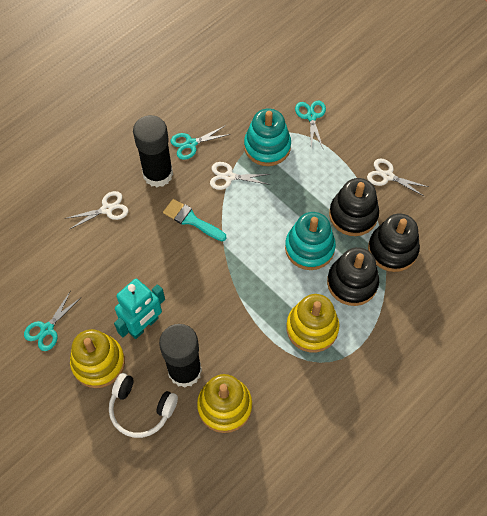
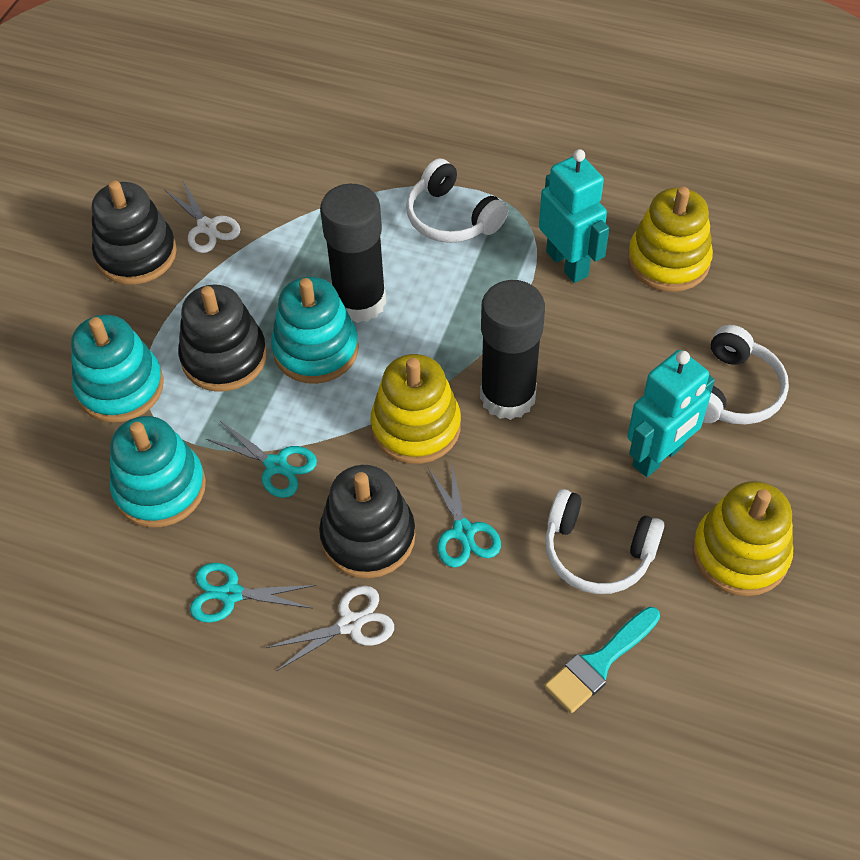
turquoise robot: [114,279,165,339] = 1 -> [539,149,609,283] [627,350,715,477] = 2
turquoise stacking toy: [244,108,291,166] [285,212,336,270] = 2 -> [71,315,164,423] [110,416,206,528] [271,277,359,384] = 3
white headphones: [109,373,178,438] = 1 -> [406,158,508,243] [545,489,665,594] [703,325,789,425] = 3
white scissors: [65,191,129,229] [210,162,270,190] [367,159,428,197] = 3 -> [164,181,241,253] [266,586,394,671] = 2

